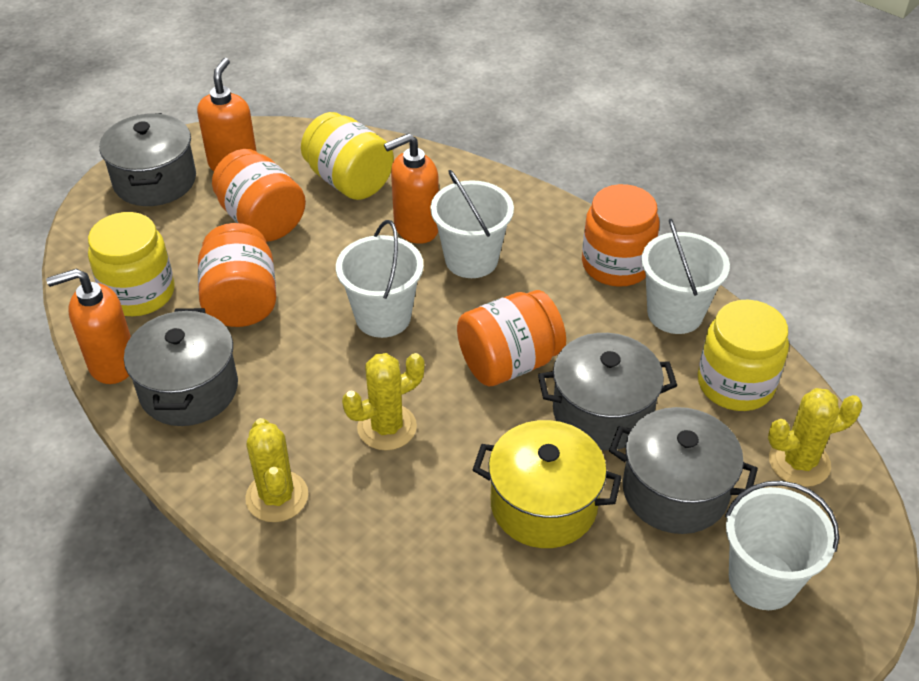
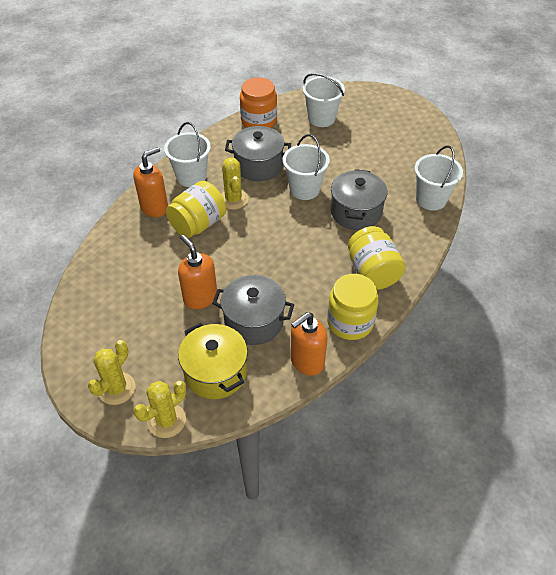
grey pot: [99,113,196,206] [124,308,238,426] [538,333,677,450] [609,407,758,534] = 4 -> [212,275,294,345] [225,126,291,181] [331,169,387,230] = 3
orange jar: [198,223,276,327] [212,149,306,242] [457,290,566,387] [582,184,660,287] = 4 -> [240,77,277,128] = 1

